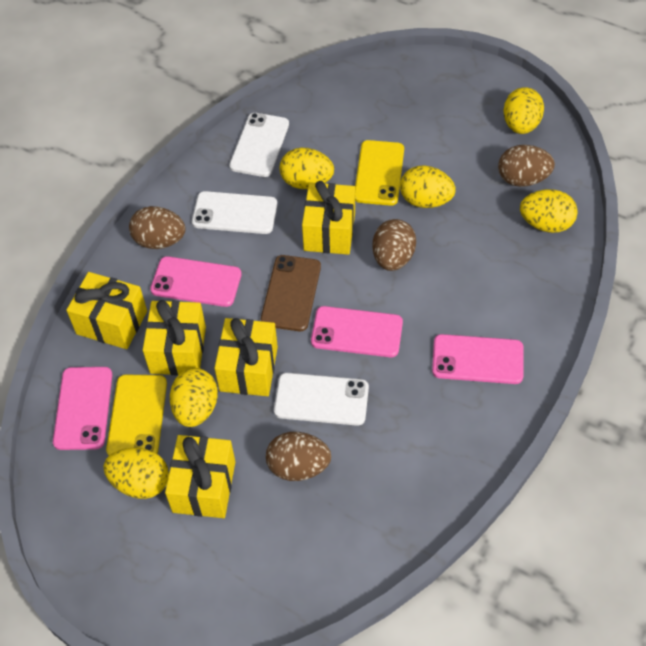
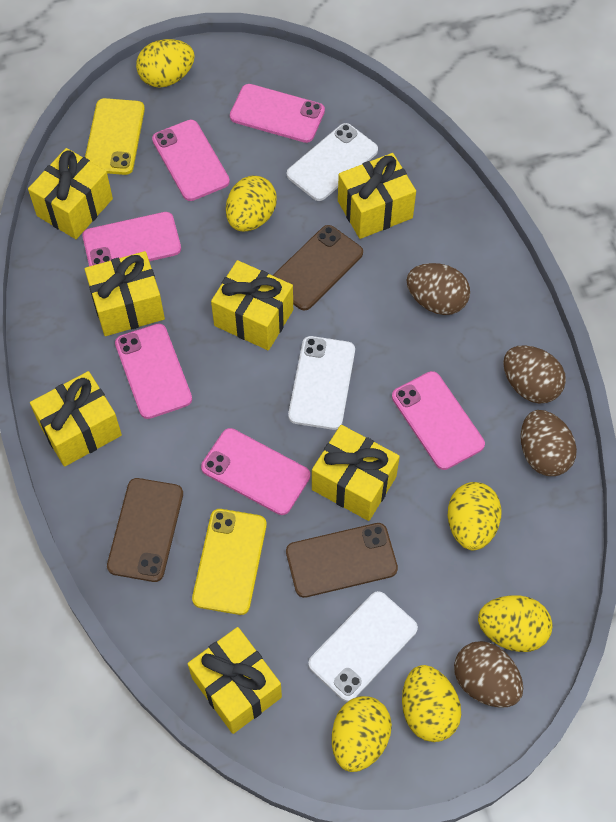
brown phone: [261,255,321,331] = 1 -> [107,478,183,582] [272,225,363,311] [286,523,398,598] = 3
pink phone: [53,367,112,450] [150,256,242,307] [311,306,403,357] [432,334,524,384] = 4 -> [82,212,181,266] [115,324,192,419] [152,120,230,201] [201,428,310,515] [230,84,325,143] [392,371,485,470] = 6
yellow gift: [66,272,147,349] [143,300,206,375] [165,435,235,518] [214,318,278,396] [302,181,355,255] = 5 -> [28,148,113,239] [30,371,122,467] [85,251,165,336] [187,627,282,734] [211,260,293,350] [312,425,400,521] [338,153,416,239] = 7

